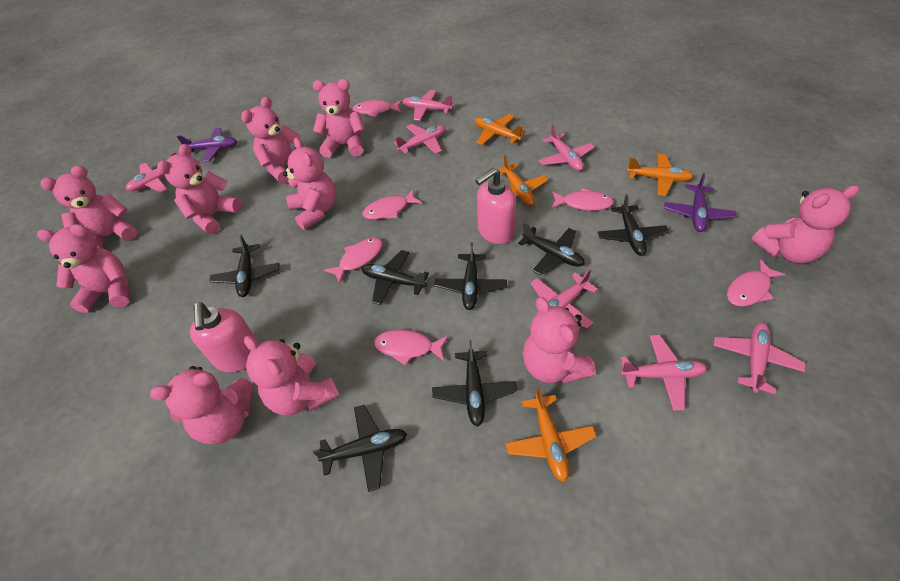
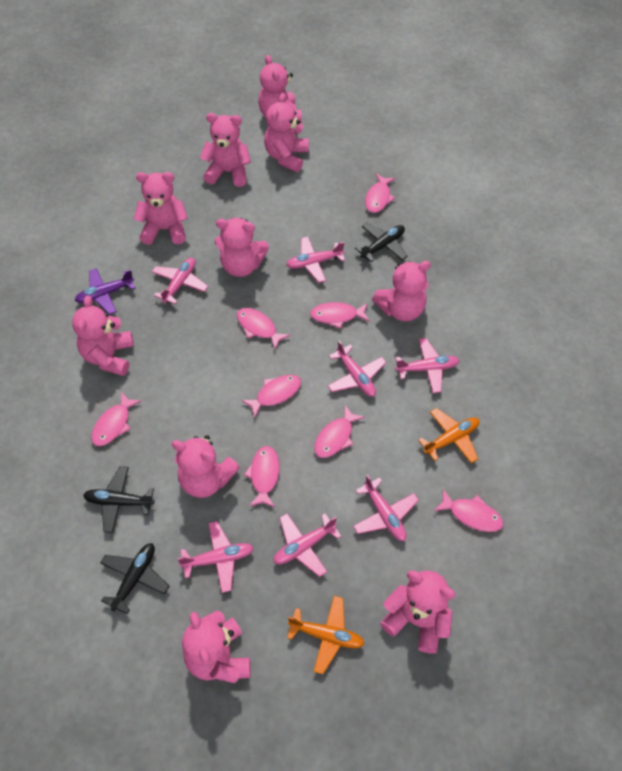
black plane: [209,235,279,297] [313,405,407,492] [361,250,429,305] [432,340,517,427] [434,242,507,310] [518,223,585,275] [598,194,669,256] = 7 -> [83,466,154,533] [100,543,169,614] [355,223,407,262] = 3
orange plane: [475,114,526,145] [497,155,549,205] [505,386,597,482] [627,154,694,196] = 4 -> [287,596,365,674] [418,408,480,463] = 2
pink fish: [324,238,383,284] [353,100,402,117] [362,189,422,220] [374,330,448,366] [551,188,614,211] [727,259,786,307] = 6 -> [91,392,141,446] [237,308,290,349] [241,375,301,418] [244,446,280,507] [310,302,370,329] [314,405,365,458] [365,174,395,213] [434,489,503,532] = 8
pink soap dispenser: [190,302,260,373] [475,168,516,244] = 2 -> none = 0
purple plane: [177,128,237,162] [664,174,736,232] = 2 -> [75,268,135,315] = 1

